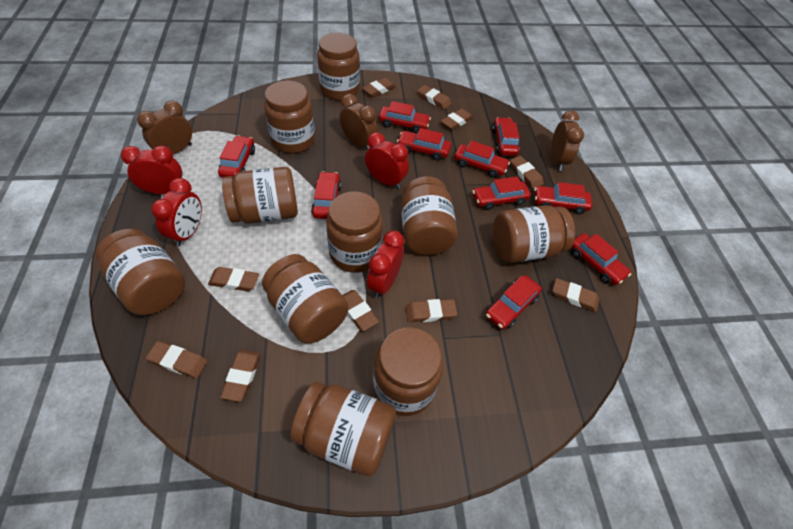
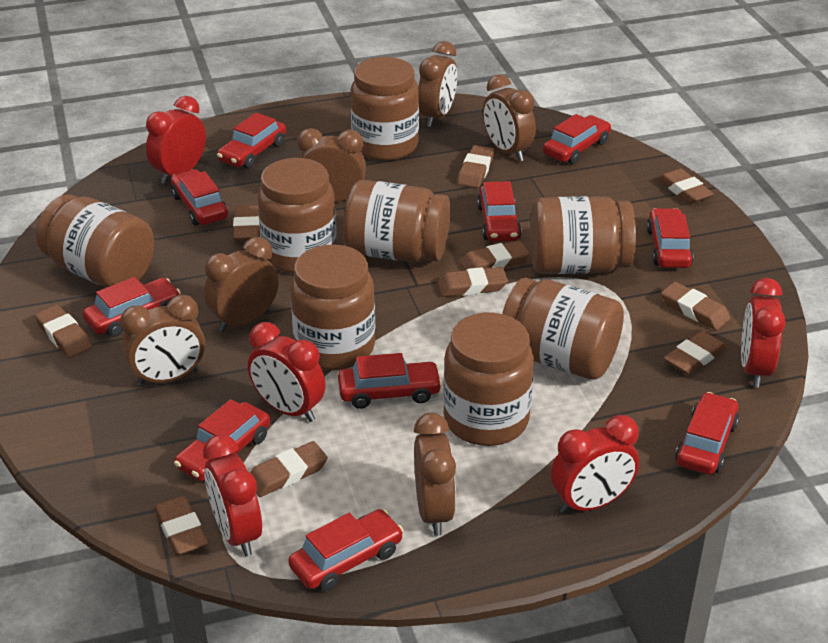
brown clock: [137,101,192,154] [340,94,378,150] [551,110,584,171] = 3 -> [120,294,205,386] [204,237,279,332] [298,128,366,202] [414,413,456,536] [418,41,457,127] [483,74,536,162] = 6
brown jar: [96,229,185,315] [222,167,298,224] [262,254,349,343] [264,80,315,154] [291,382,396,476] [317,33,360,100] [326,191,383,273] [373,327,443,416] [401,176,458,255] [493,205,575,263] = 10 -> [36,195,154,288] [258,158,336,273] [290,245,375,370] [343,180,450,263] [351,57,419,161] [443,313,534,446] [502,278,624,380] [530,196,636,274] = 8
red clock: [121,146,182,194] [151,178,202,247] [365,132,409,189] [367,230,404,298] = 4 -> [146,96,206,184] [203,434,262,556] [248,322,326,422] [551,415,639,514] [741,278,786,388] = 5

